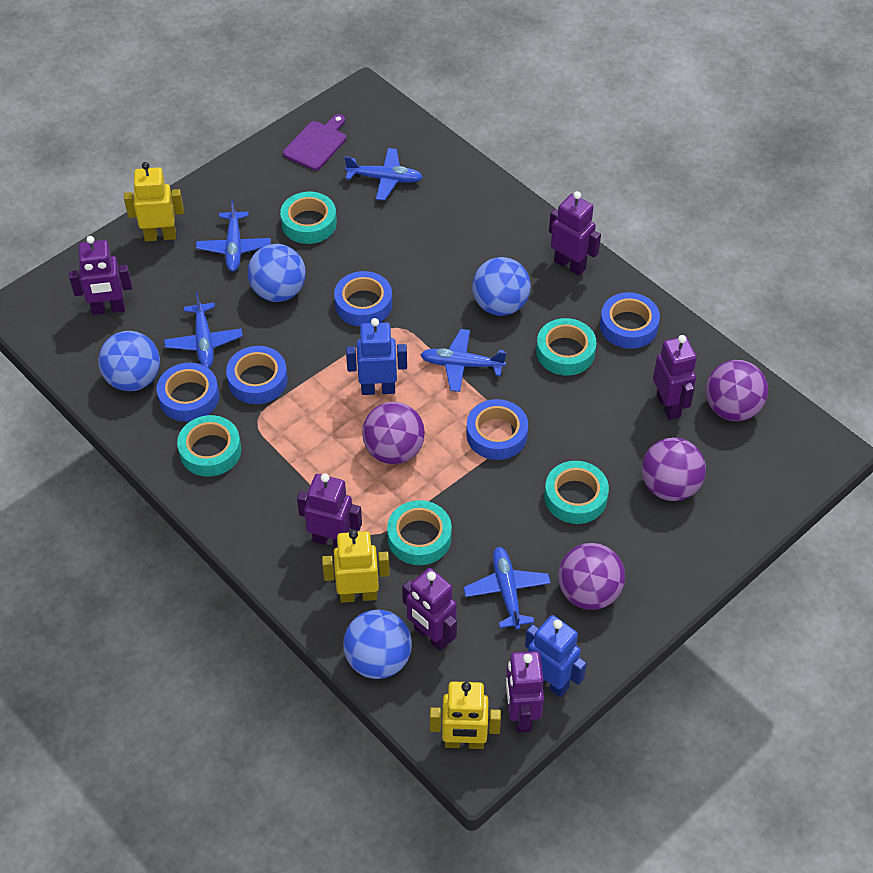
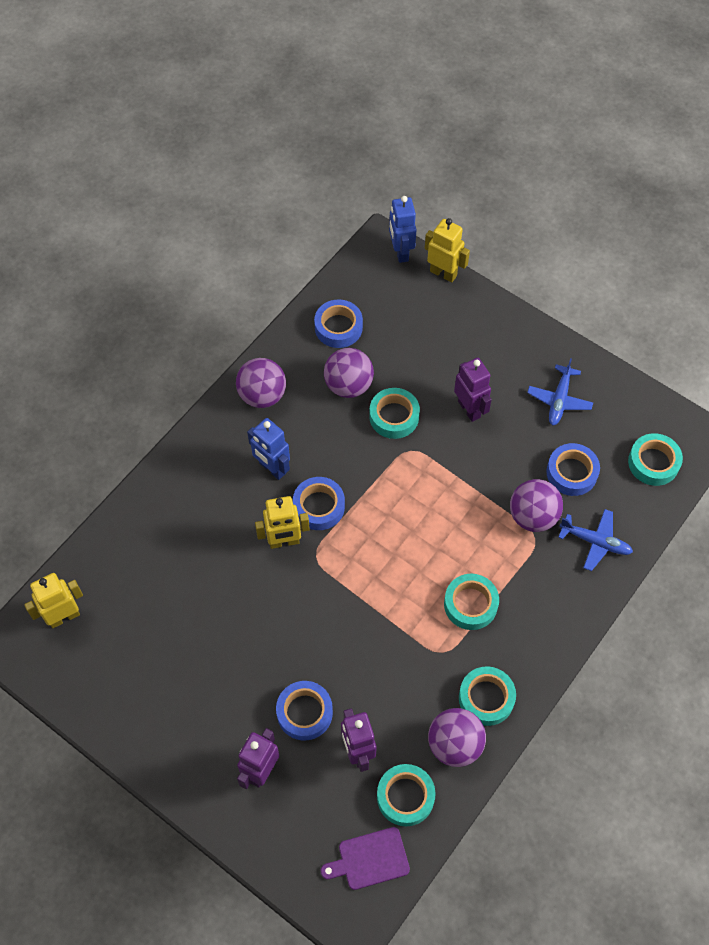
blue ball: [98,331,160,391] [247,244,306,302] [343,610,412,679] [472,257,531,316] = 4 -> none = 0
blue plane: [164,292,243,368] [196,199,271,272] [345,148,423,201] [420,329,506,392] [463,547,551,630] = 5 -> [527,358,593,426] [558,509,633,571] = 2
blue tape: [157,362,219,422] [226,346,288,404] [334,271,392,326] [466,399,528,460] [600,292,660,349] = 5 -> [276,681,333,741] [293,477,345,530] [314,299,363,348] [546,443,600,496] = 4
purple robot: [69,236,132,315] [297,473,362,548] [402,568,457,651] [505,651,544,732] [549,191,601,276] [653,335,697,420] = 6 -> [237,728,279,789] [341,709,377,772] [454,358,492,422] = 3

